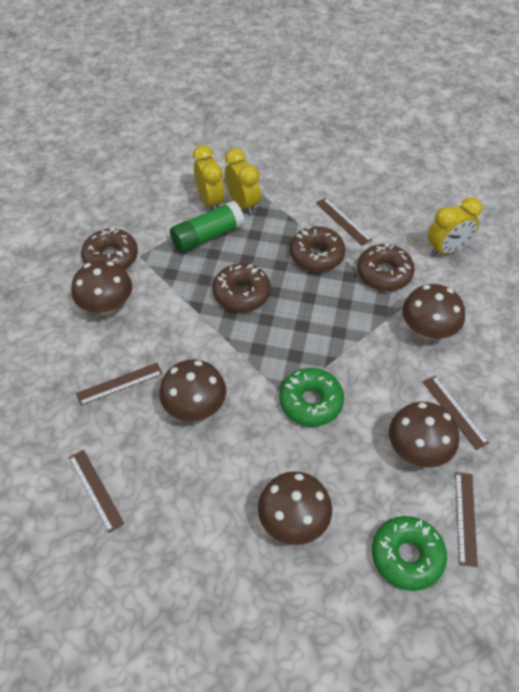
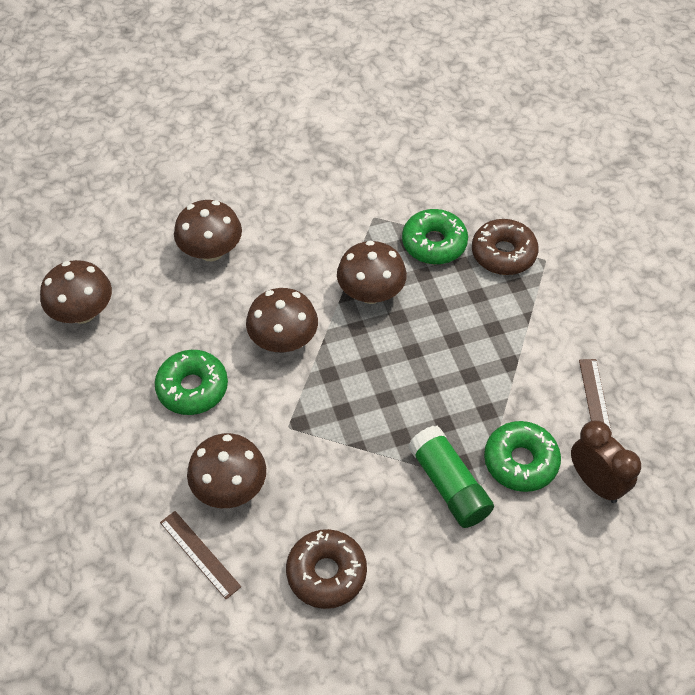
brown clock: none = 0 -> [571,420,641,503] = 1
brown donut: [81,227,138,270] [213,263,271,312] [290,226,346,272] [357,243,415,291] = 4 -> [286,529,367,609] [472,219,539,275] = 2
brown ruler: [69,450,124,533] [76,363,163,406] [316,198,372,246] [423,376,489,450] [455,472,478,567] = 5 -> [160,511,241,599] [579,359,613,437] = 2
green donut: [279,368,344,427] [372,516,447,591] = 2 -> [155,350,228,415] [402,209,468,265] [484,421,561,492] = 3
yellow clock: [193,145,225,210] [225,148,261,215] [428,197,482,257] = 3 -> none = 0

